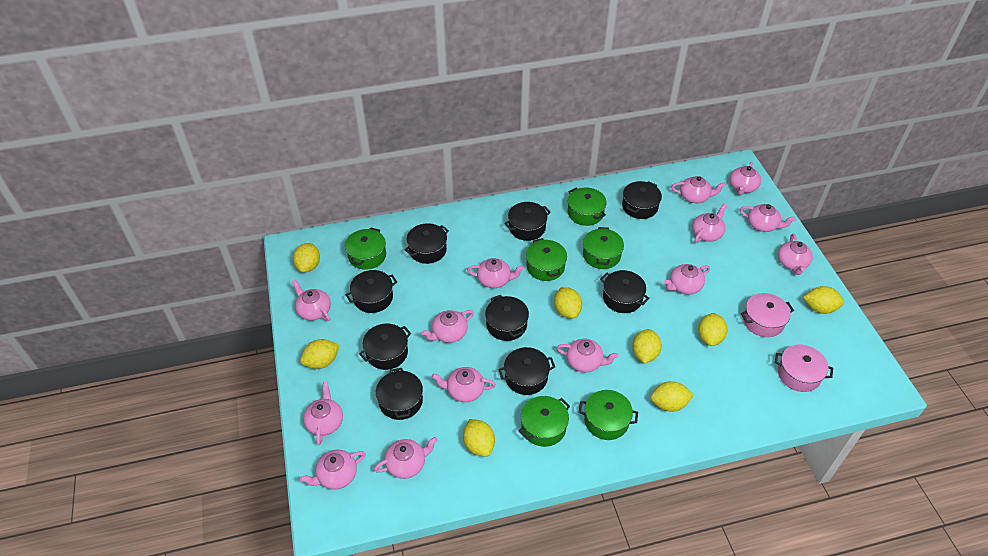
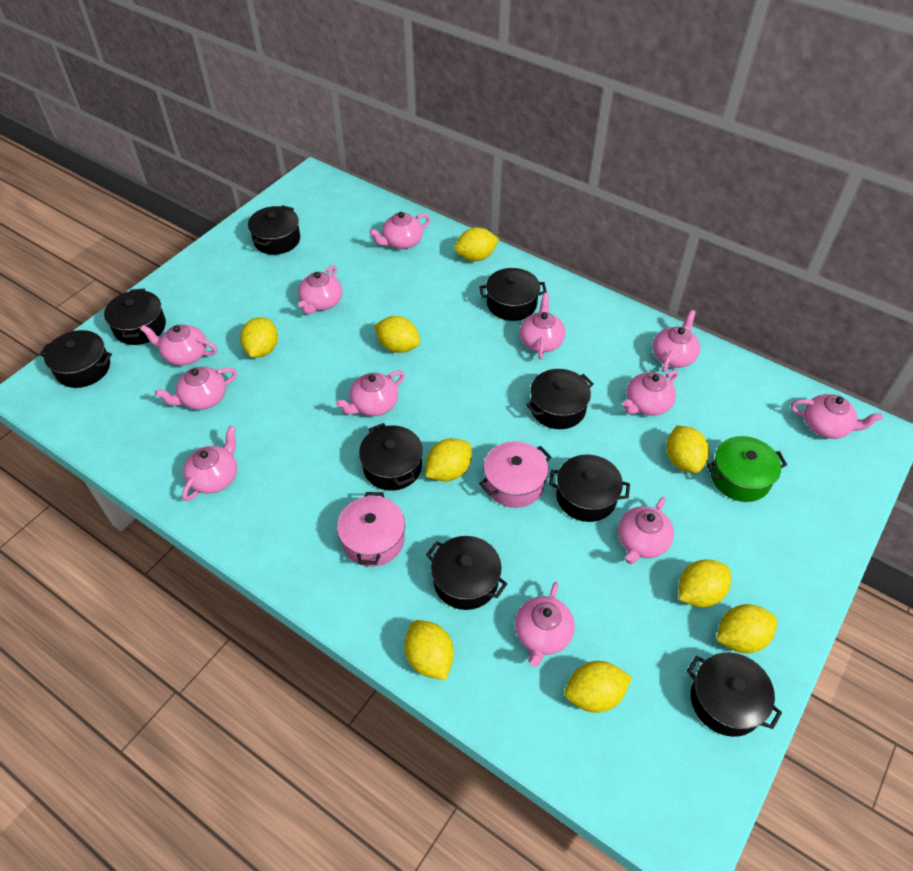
green pot: [345,227,386,270] [519,396,570,447] [526,238,567,281] [568,187,607,226] [579,390,638,440] [583,227,624,269] = 6 -> [707,436,787,502] = 1
pink teapot: [292,279,331,321] [300,450,366,490] [303,381,343,445] [374,437,437,479] [421,310,474,343] [432,367,496,402] [467,258,524,288] [557,339,618,372] [664,264,710,294] [671,176,726,203] [692,204,727,243] [730,162,761,195] [740,204,796,232] [778,234,813,275] = 14 -> [140,325,217,366] [155,367,237,410] [182,426,237,501] [298,265,342,314] [336,371,405,416] [369,212,430,249] [515,582,575,667] [519,293,565,359] [618,497,674,564] [623,370,678,416] [653,310,700,372] [791,394,883,439] = 12
yellow lemon: [293,243,320,273] [300,339,340,369] [463,419,495,457] [554,287,582,319] [632,329,662,363] [651,381,694,412] [698,313,727,346] [803,286,844,314] = 8 -> [240,317,278,358] [374,316,420,353] [404,620,454,680] [426,438,472,482] [454,227,499,261] [564,661,632,713] [666,426,709,473] [678,560,731,607] [716,604,777,653] = 9

